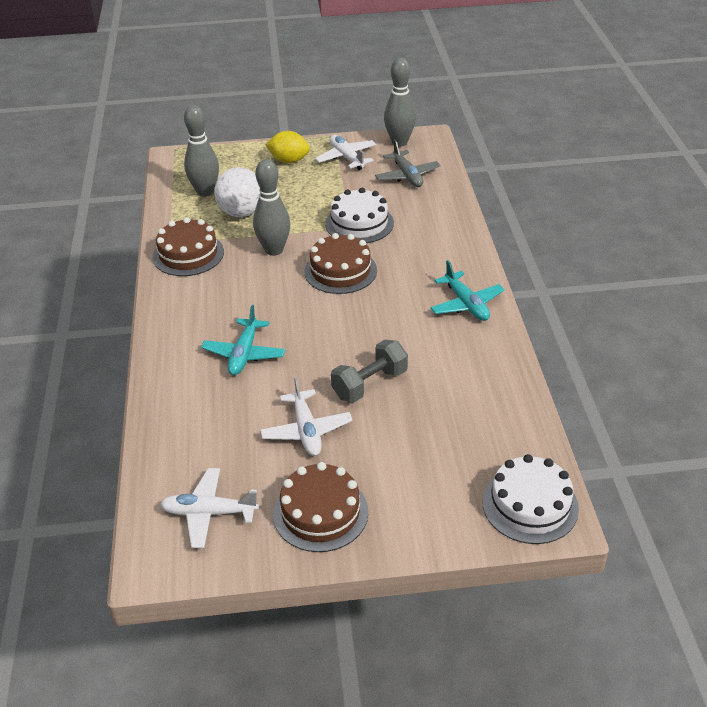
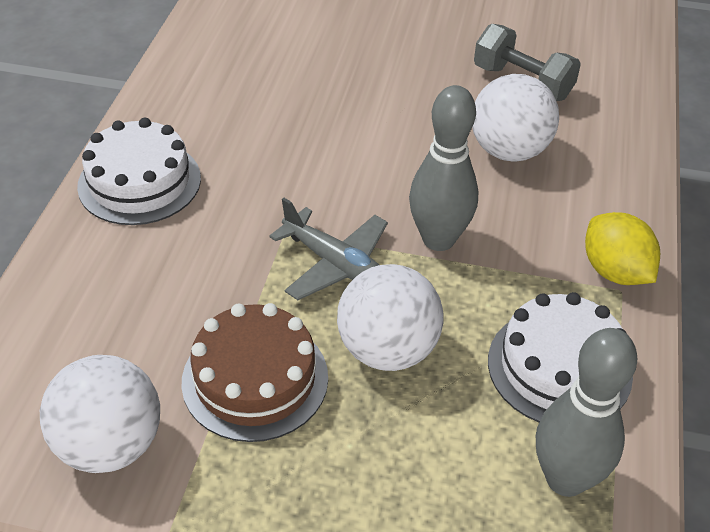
brown cake: [153,217,224,276] [273,462,368,552] [304,233,377,294] = 3 -> [181,303,328,442] = 1
grey bowling pin: [184,105,219,197] [253,159,291,256] [384,58,416,146] = 3 -> [409,85,479,251] [536,328,638,497] = 2
turquoise plane: [201,305,285,375] [430,260,505,321] = 2 -> none = 0
white ball: [214,167,260,217] = 1 -> [40,355,160,473] [337,264,444,371] [472,74,559,162] = 3
white plane: [160,468,259,548] [260,377,353,456] [315,135,376,170] = 3 -> none = 0

